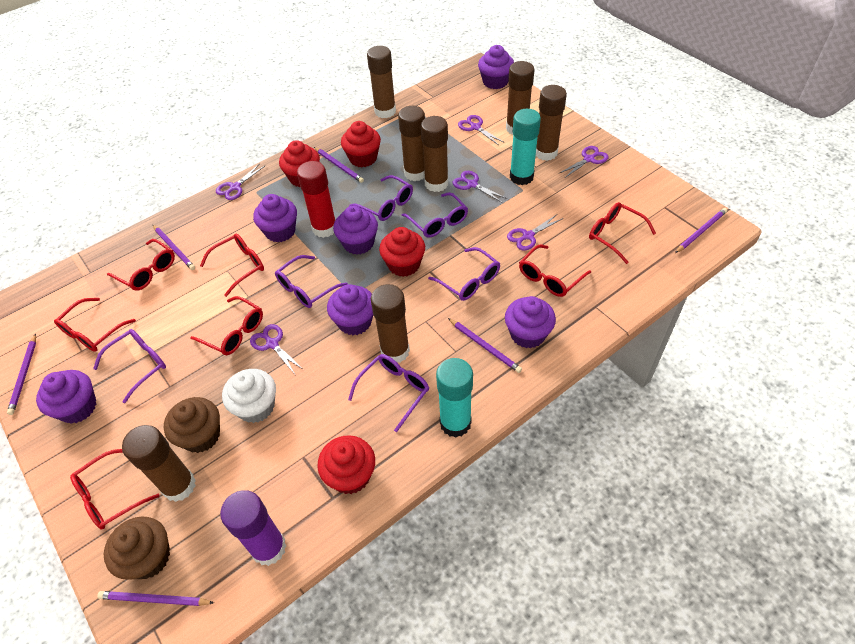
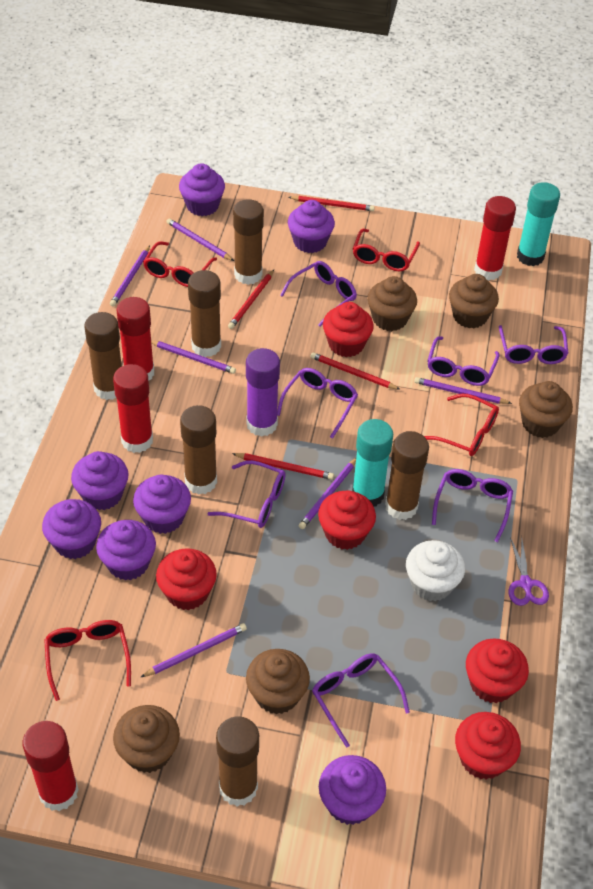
brown cupcake: [104,517,170,580] [164,397,220,453] = 2 -> [113,705,180,773] [246,649,310,715] [367,276,417,331] [449,274,499,328] [519,381,573,438] = 5
brown glue stick: [122,425,196,502] [367,46,396,118] [371,284,410,363] [398,106,425,181] [421,116,448,192] [506,61,535,135] [536,85,567,161] = 7 -> [84,312,122,400] [180,405,217,494] [188,270,221,357] [216,716,259,806] [233,199,264,285] [385,431,429,520] = 6
purple cupcake: [36,370,96,424] [253,194,297,242] [327,284,373,335] [333,206,378,255] [478,45,514,89] [505,296,556,348] = 6 -> [42,499,101,559] [71,451,129,510] [96,520,156,580] [133,475,191,534] [179,163,225,216] [288,200,335,253] [319,755,386,825] = 7
purple glasses: [93,329,166,403] [275,255,348,308] [348,354,429,432] [349,175,413,221] [402,192,468,238] [428,247,500,301] = 6 -> [207,460,286,528] [277,368,358,439] [280,261,357,326] [312,653,410,748] [428,336,500,386] [432,469,513,542] [499,325,568,364] = 7
purple scissors: [216,163,265,200] [250,324,304,374] [453,171,507,202] [458,115,503,145] [507,214,563,251] [560,146,609,178] = 6 -> [509,537,549,606] = 1
red cupcake: [279,140,320,187] [317,435,375,494] [341,121,381,167] [379,227,425,277] = 4 -> [156,548,217,610] [318,491,376,550] [323,302,374,357] [455,712,521,780] [466,638,529,703] = 5
red glasses: [54,298,136,352] [70,449,159,530] [107,239,175,291] [190,296,263,355] [200,234,264,297] [519,245,591,297] [589,202,656,264] = 7 -> [44,620,131,701] [143,241,217,287] [353,229,420,271] [424,394,499,456] = 4
red glue stick: [297,161,336,238] = 1 -> [23,721,79,811] [113,364,153,453] [116,297,154,381] [474,196,516,280] = 4
red pencil: none = 0 -> [228,270,274,329] [232,453,334,480] [289,196,375,211] [310,352,401,390] = 4

